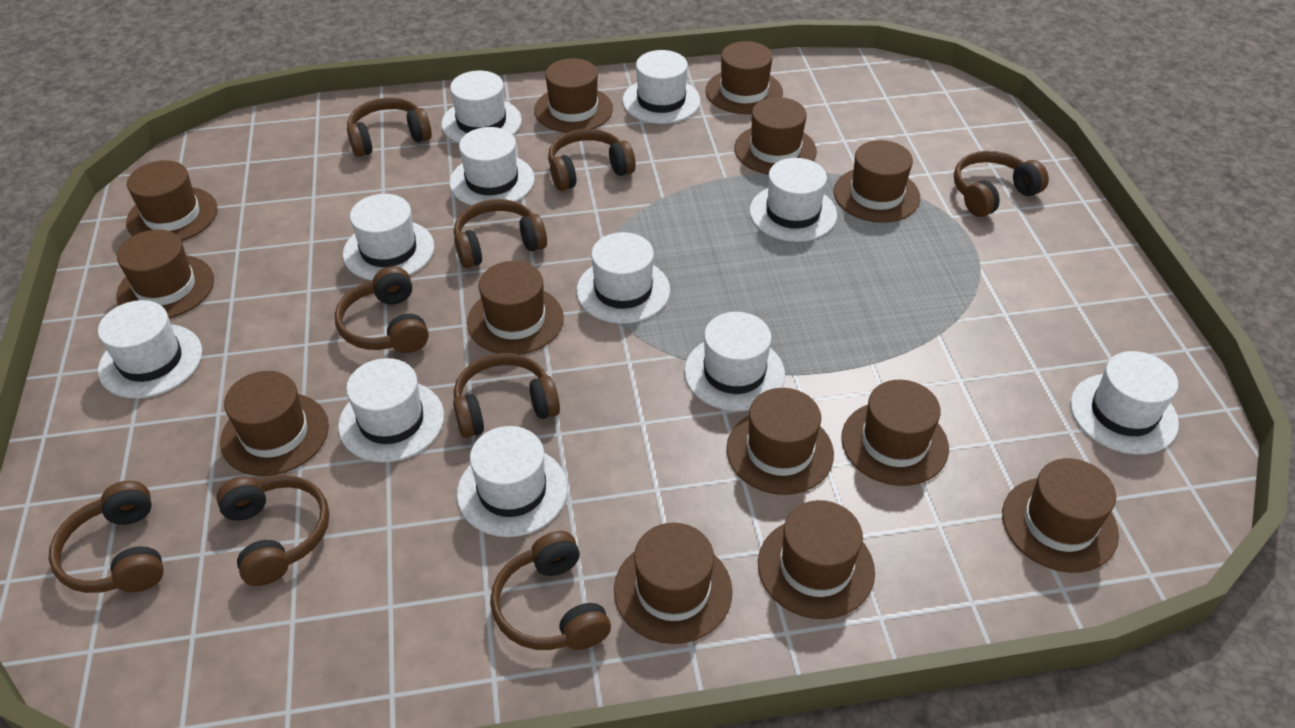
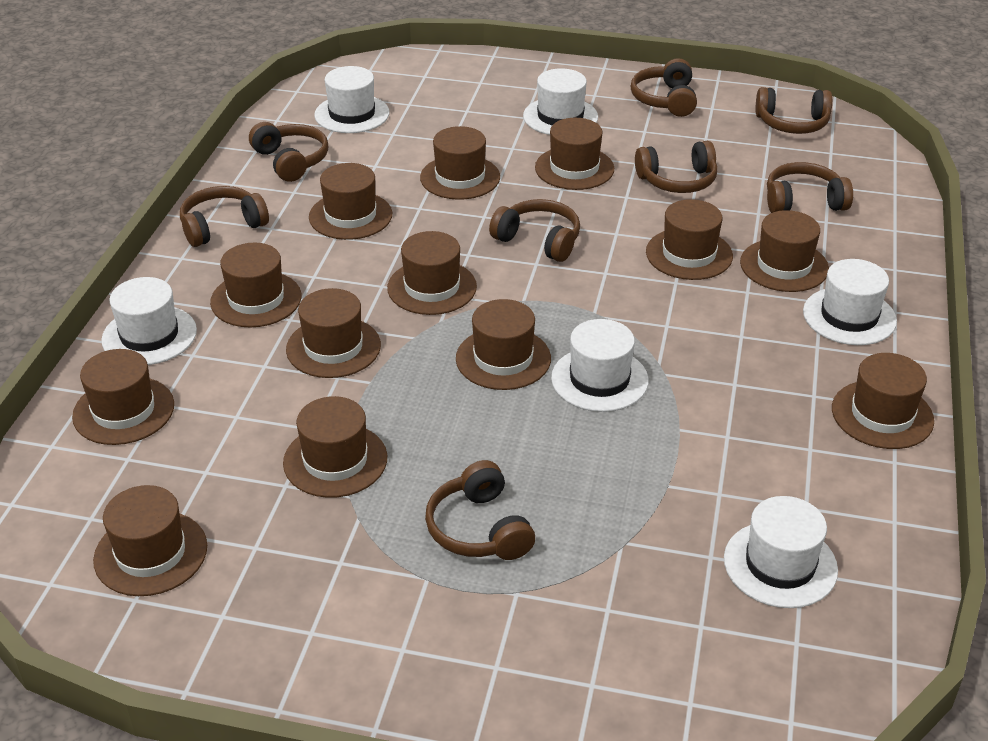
brown headphones: [49,481,164,593] [216,475,329,586] [335,266,429,353] [347,98,432,157] [453,353,560,438] [454,199,547,268] [491,531,611,650] [548,129,636,191] [954,151,1049,217] = 9 -> [180,186,269,247] [249,122,328,182] [425,460,535,560] [489,199,580,262] [631,58,697,117] [635,141,717,193] [756,87,832,134] [767,162,853,213] = 8
white hat: [98,300,202,398] [338,358,444,462] [343,194,434,281] [441,71,522,144] [449,127,535,206] [457,426,568,537] [577,232,670,324] [623,50,701,124] [684,312,785,411] [750,158,837,242] [1070,351,1179,454] = 11 -> [101,277,197,365] [314,66,389,133] [523,68,598,135] [551,319,649,412] [724,496,838,608] [803,259,897,345] = 6

